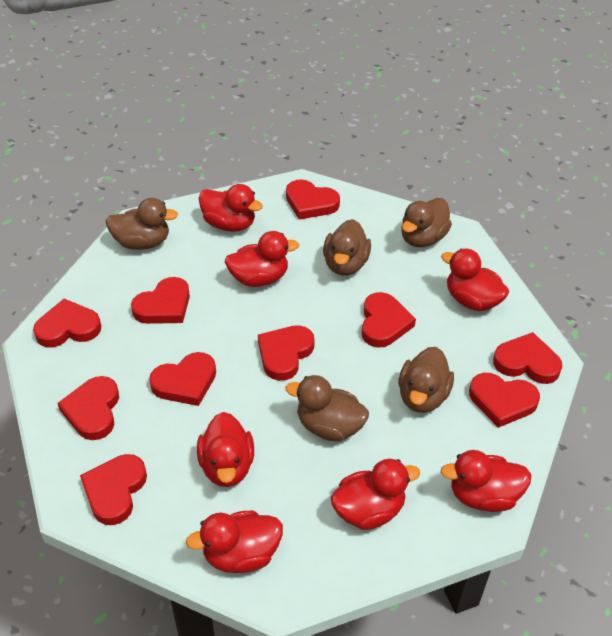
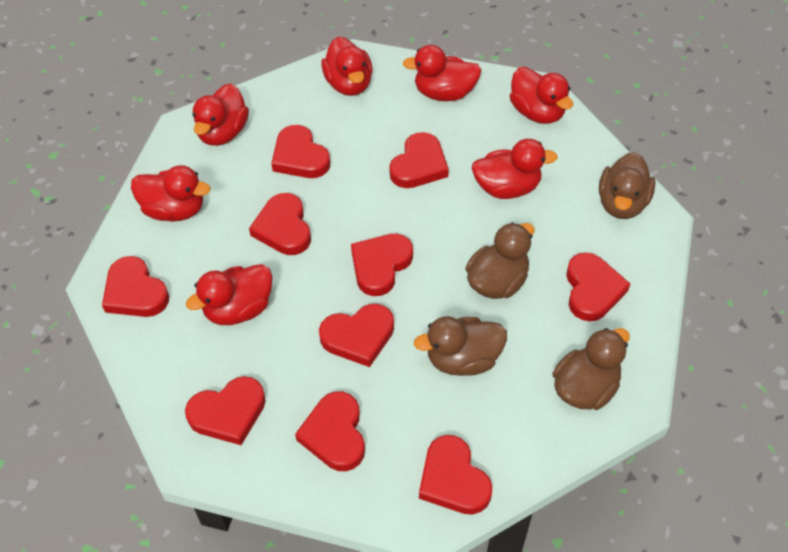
brown duck: [106,198,178,250] [285,375,369,441] [323,219,371,276] [399,347,454,413] [401,198,452,247] = 5 -> [414,316,507,376] [465,222,534,299] [552,328,630,410] [599,152,655,219] = 4

